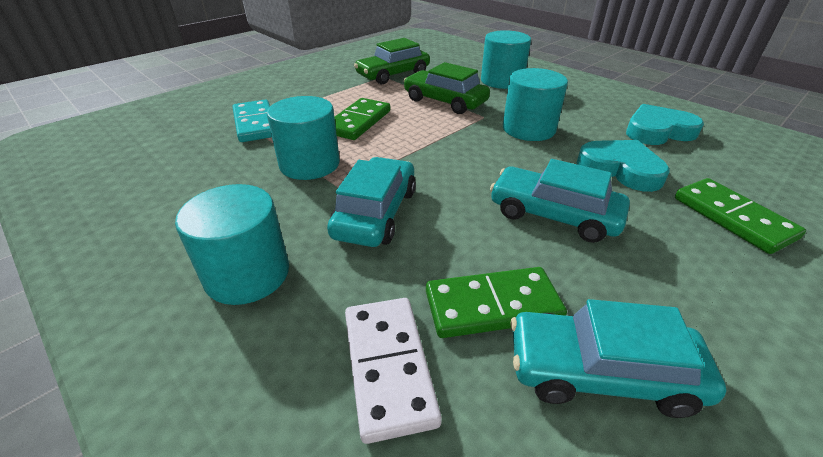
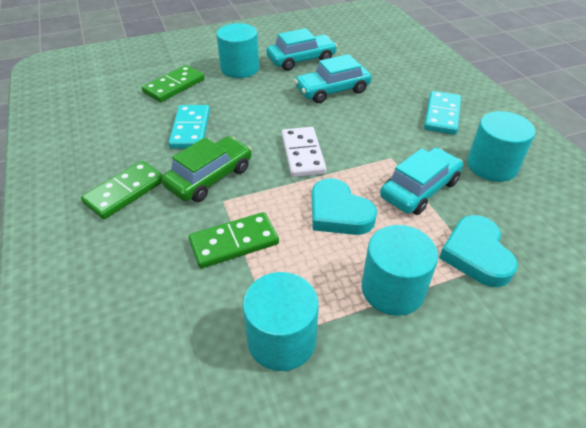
green car: [354,38,430,84] [404,62,490,114] = 2 -> [162,136,252,202] = 1
turquoise domino: [233,99,272,142] = 1 -> [169,105,210,149] [424,91,461,135] = 2

